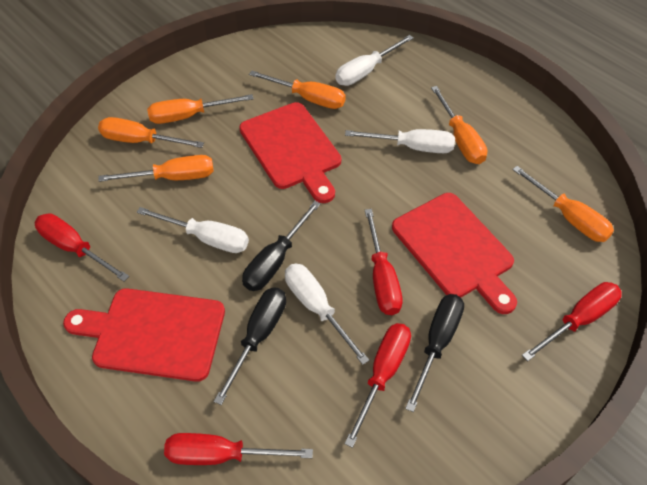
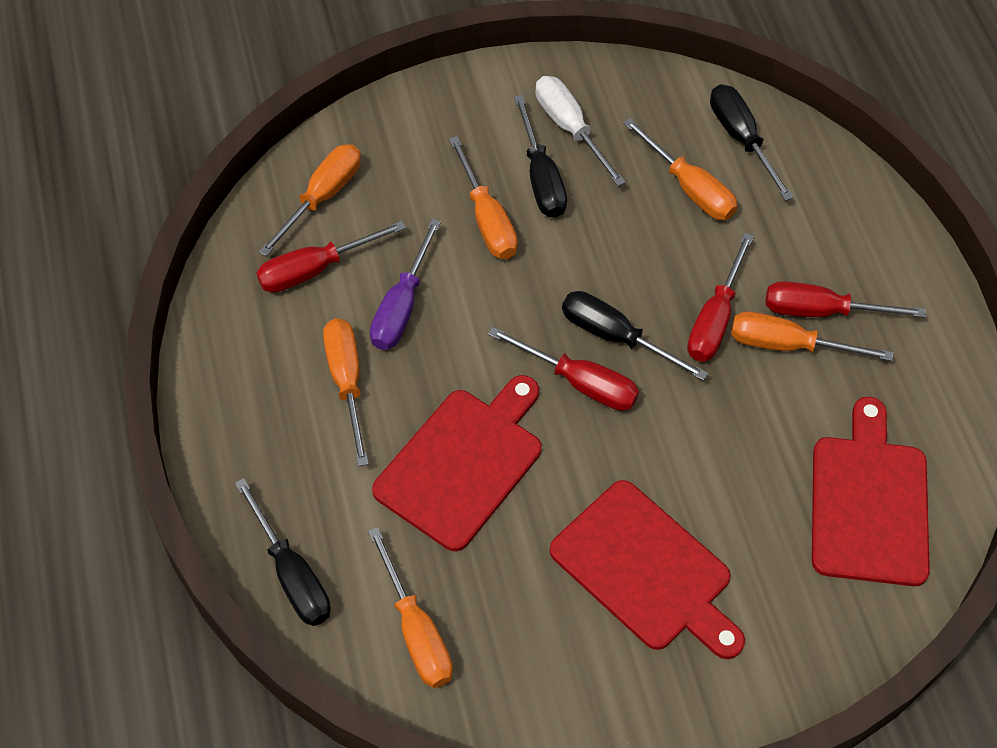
black screwdriver: [214,287,286,405] [242,201,321,291] [405,294,464,412] = 3 -> [235,478,331,626] [514,95,567,218] [562,291,708,381] [710,84,794,201] = 4
purple screwdriver: none = 0 -> [370,219,441,350] = 1
red screwdriver: [34,213,129,282] [164,433,313,465] [345,323,411,448] [365,209,403,315] [522,282,622,361] = 5 -> [256,221,406,293] [488,327,639,411] [687,233,754,362] [765,281,926,318] = 4
white screwdriver: [137,207,249,253] [285,264,369,365] [335,35,413,86] [345,129,455,153] = 4 -> [535,76,626,186] = 1

